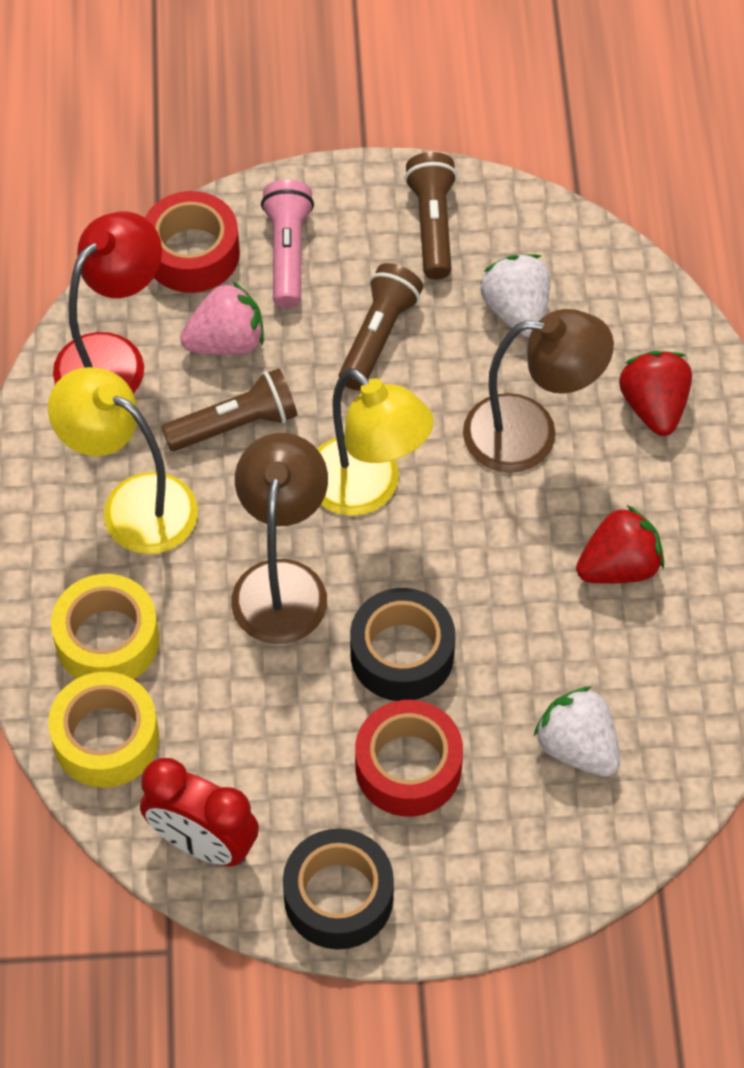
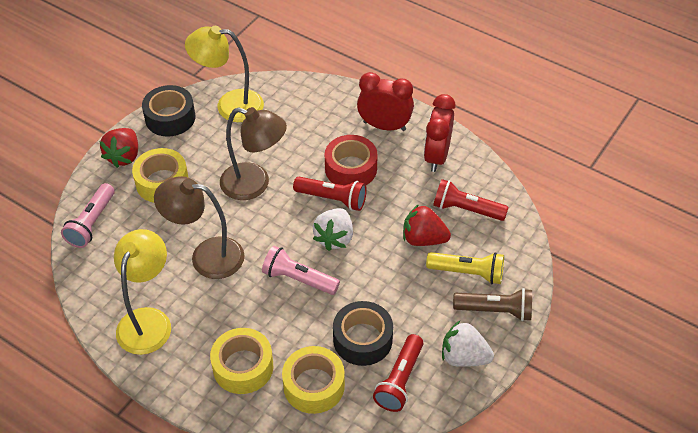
brown flashlight: [161,368,298,451] [339,263,423,390] [405,152,457,279] = 3 -> [453,288,532,321] = 1
pink flashlight: [261,179,314,308] = 1 -> [61,183,114,248] [262,246,340,295] = 2
pink strawberry: [180,281,264,355] = 1 -> none = 0
red clock: [140,758,259,866] = 1 -> [357,72,414,131] [424,94,456,172] = 2
red flashlight: none = 0 -> [293,177,367,211] [373,334,423,412] [433,179,508,221] = 3
red lamp: [53,212,162,394] = 1 -> none = 0
red tape: [145,191,240,293] [355,700,463,816] = 2 -> [325,135,378,186] = 1
yellow flashlight: none = 0 -> [426,252,504,284] = 1
yellow tape: [48,672,159,788] [51,574,159,679] = 2 -> [132,148,189,203] [210,328,273,394] [282,346,345,414] = 3

